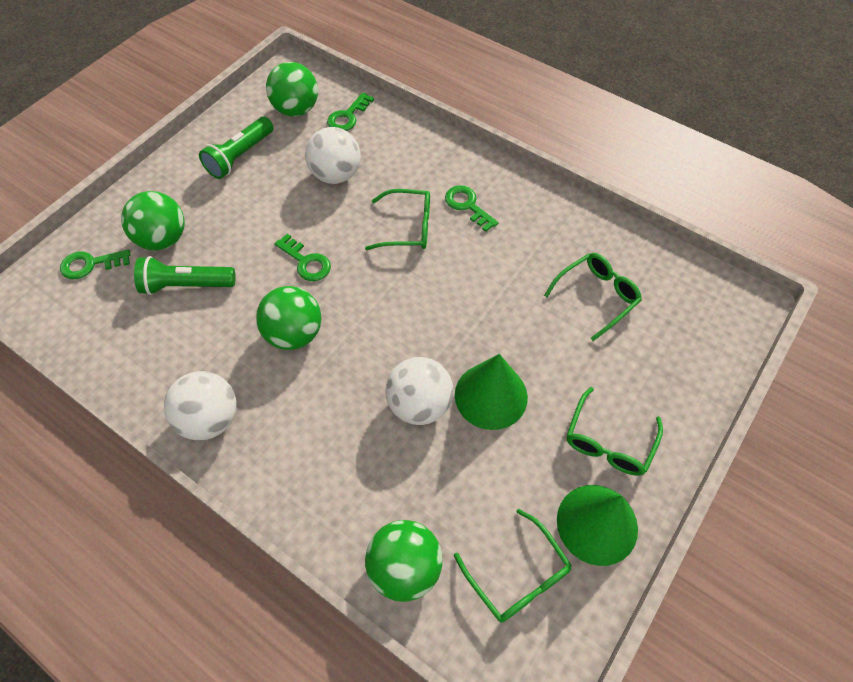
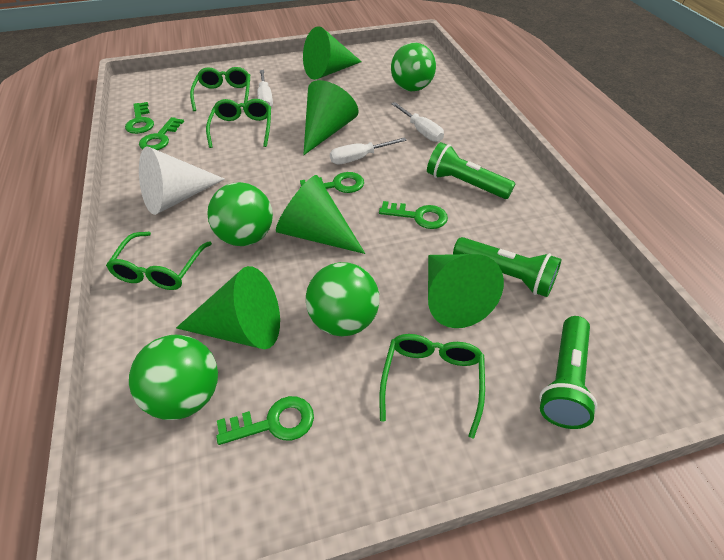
green cone: [455,354,528,430] [557,485,638,566] = 2 -> [176,266,280,349] [276,175,365,254] [303,26,362,80] [303,80,358,155] [428,254,504,328] = 5
green flashlight: [134,256,235,295] [199,117,274,179] = 2 -> [427,142,516,199] [453,237,562,297] [539,316,597,429] = 3
green key: [60,249,131,279] [274,234,331,281] [327,92,374,131] [445,185,499,232] = 4 -> [125,102,154,134] [139,117,184,150] [216,396,314,445] [300,172,364,193] [379,201,448,229] = 5
white ball: [164,371,237,441] [305,127,361,184] [385,357,454,425] = 3 -> none = 0
white cone: none = 0 -> [139,147,225,215] = 1
white screwdriver: none = 0 -> [257,70,273,107] [330,137,407,164] [391,102,444,142] = 3

